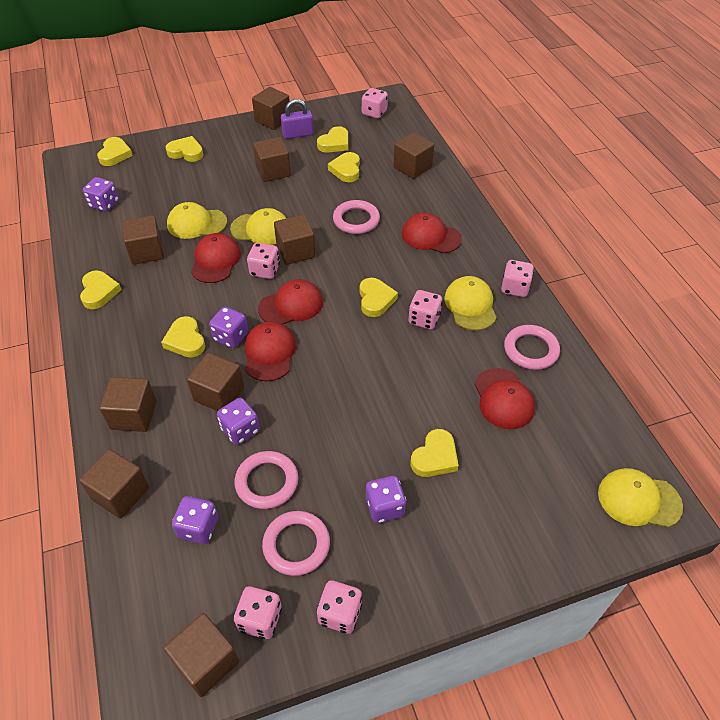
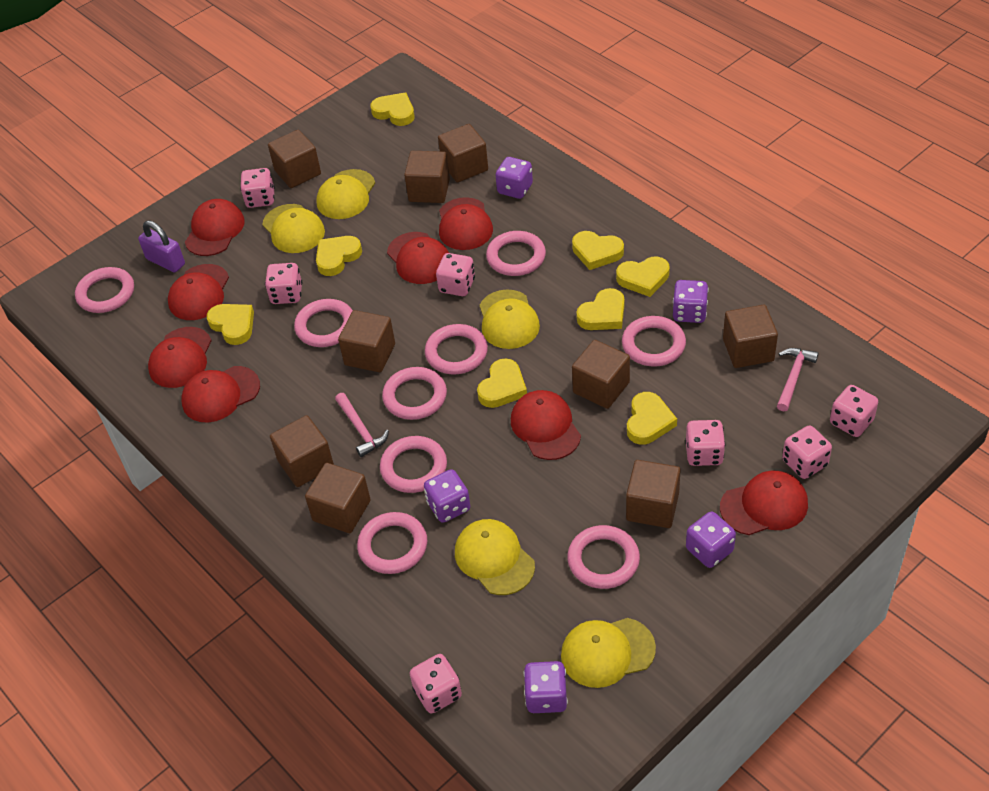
pink dice: [234,586,282,639] [247,243,280,279] [317,580,362,634] [362,88,388,118] [409,290,442,330] [501,260,534,297] = 6 -> [240,168,275,208] [265,263,302,304] [409,654,462,713] [436,253,475,296] [685,420,725,466] [782,425,832,479] [830,385,878,437] = 7
pink hammer: none = 0 -> [335,393,389,457] [777,348,819,411] = 2
pink ring: [234,451,298,509] [262,511,330,576] [333,200,380,234] [504,325,560,370] = 4 -> [75,267,134,313] [294,299,353,347] [357,512,427,574] [380,436,447,493] [382,367,447,420] [425,324,488,374] [486,231,546,276] [567,525,640,589] [622,316,686,367] = 9
red cap: [191,233,241,283] [245,322,296,381] [258,279,323,325] [402,213,462,253] [475,368,535,429] = 5 -> [148,327,212,388] [168,264,229,320] [181,366,260,422] [185,199,245,256] [387,232,449,284] [439,197,493,250] [511,390,581,460] [720,471,808,535] = 8
yellow cap: [167,202,227,239] [230,208,286,245] [444,276,497,330] [598,468,683,527] = 4 -> [262,204,325,253] [317,169,375,219] [455,519,535,595] [479,290,540,349] [561,618,656,688] = 5

